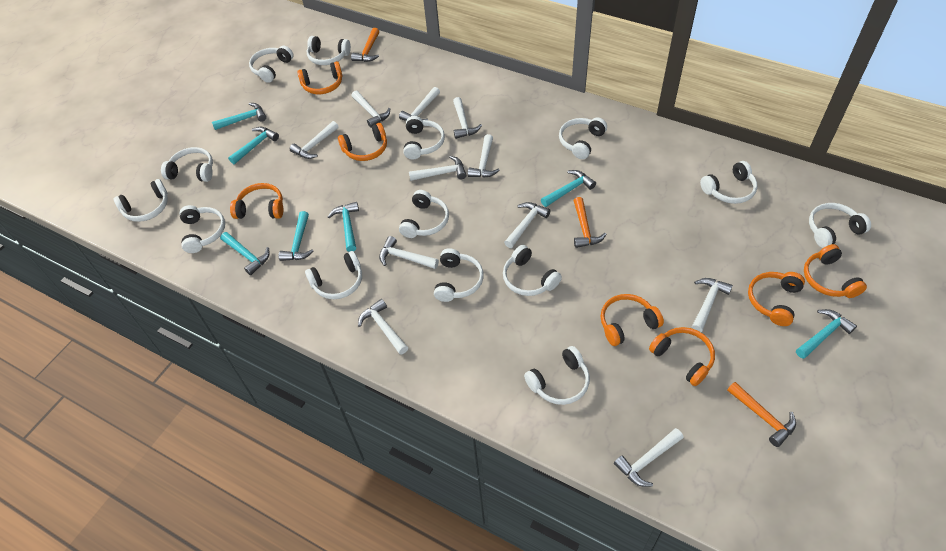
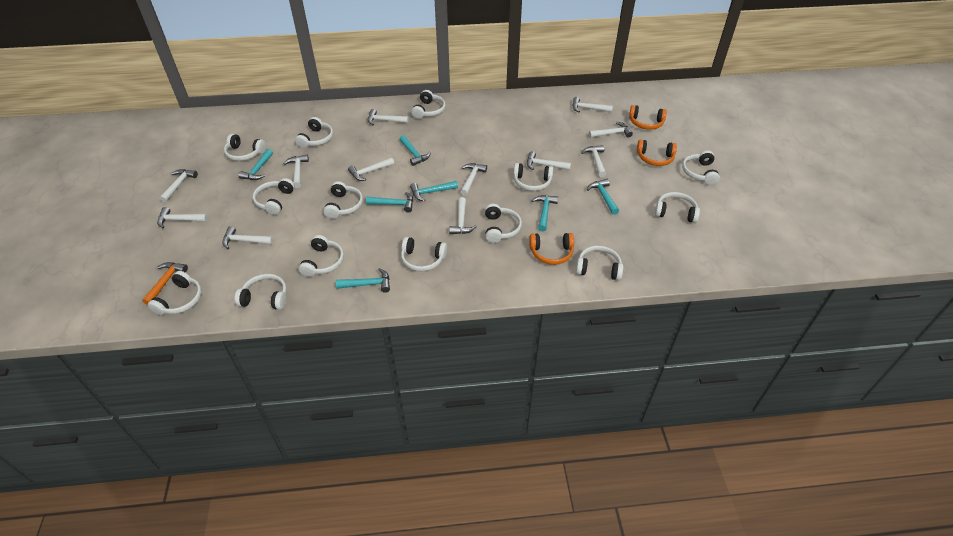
orange hammer: [351,28,379,62] [573,197,606,248] [727,382,796,447] = 3 -> [142,262,188,305] = 1
orange headphones: [230,183,283,219] [297,61,342,94] [338,123,387,161] [601,294,664,346] [649,327,715,386] [748,272,805,326] [804,244,867,298] = 7 -> [529,233,574,265] [629,105,667,130] [637,139,677,166] = 3
white hammer: [290,121,339,159] [352,90,390,128] [358,299,408,355] [379,236,439,269] [399,87,440,121] [409,156,466,181] [453,97,482,139] [468,134,500,178] [504,202,551,248] [614,428,684,487] [692,278,733,332] = 11 -> [157,207,208,228] [159,169,198,203] [222,226,274,249] [283,155,309,188] [348,158,394,181] [368,109,409,125] [449,197,476,234] [460,163,487,196] [527,151,571,170] [573,97,613,113] [581,145,606,177] [589,122,633,138] = 12

